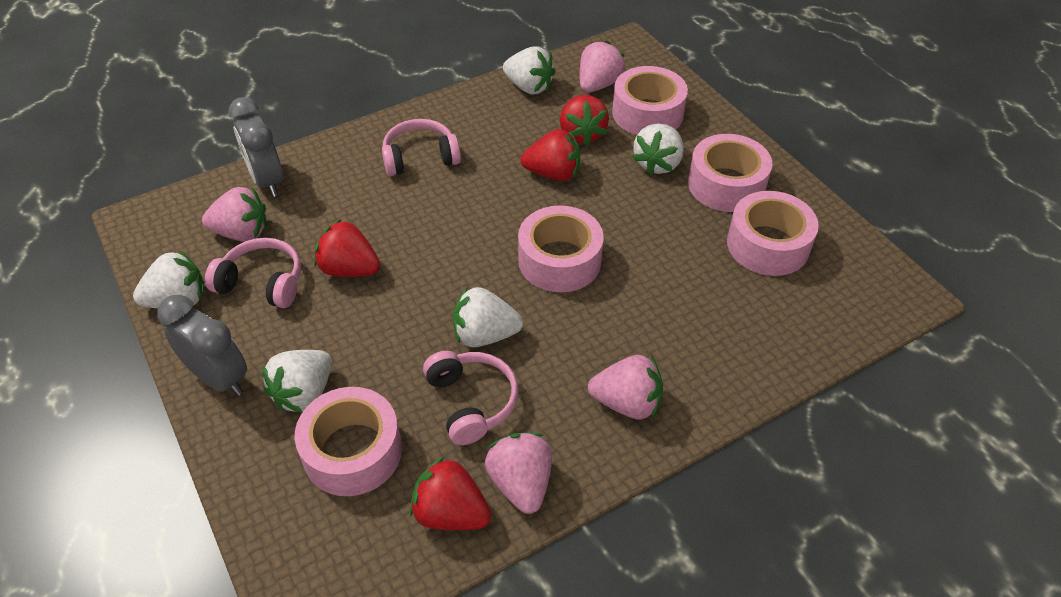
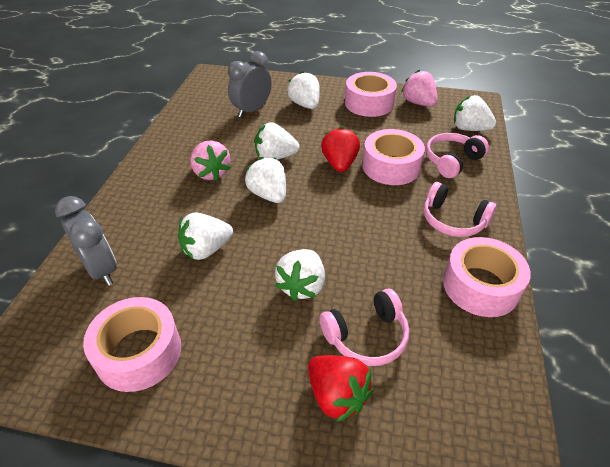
pink strawberry: [202,187,267,242] [485,433,552,514] [580,40,625,93] [588,355,663,419] = 4 -> [190,141,231,181] [401,70,438,107] = 2
pink tape: [295,387,402,496] [518,205,604,292] [612,66,688,135] [688,134,772,212] [727,191,819,276] = 5 -> [83,297,181,392] [345,72,397,117] [362,129,425,185] [443,237,531,317] = 4
red strawberry: [314,220,380,277] [410,457,491,530] [521,129,580,181] [560,95,609,146] = 4 -> [308,355,373,422] [321,126,360,172] = 2
white strawberry: [133,250,205,309] [262,350,332,413] [453,287,523,347] [503,46,555,95] [632,124,684,175] = 5 -> [178,212,233,260] [245,157,286,203] [255,122,300,160] [275,249,325,301] [287,71,320,109] [454,95,496,131] = 6

